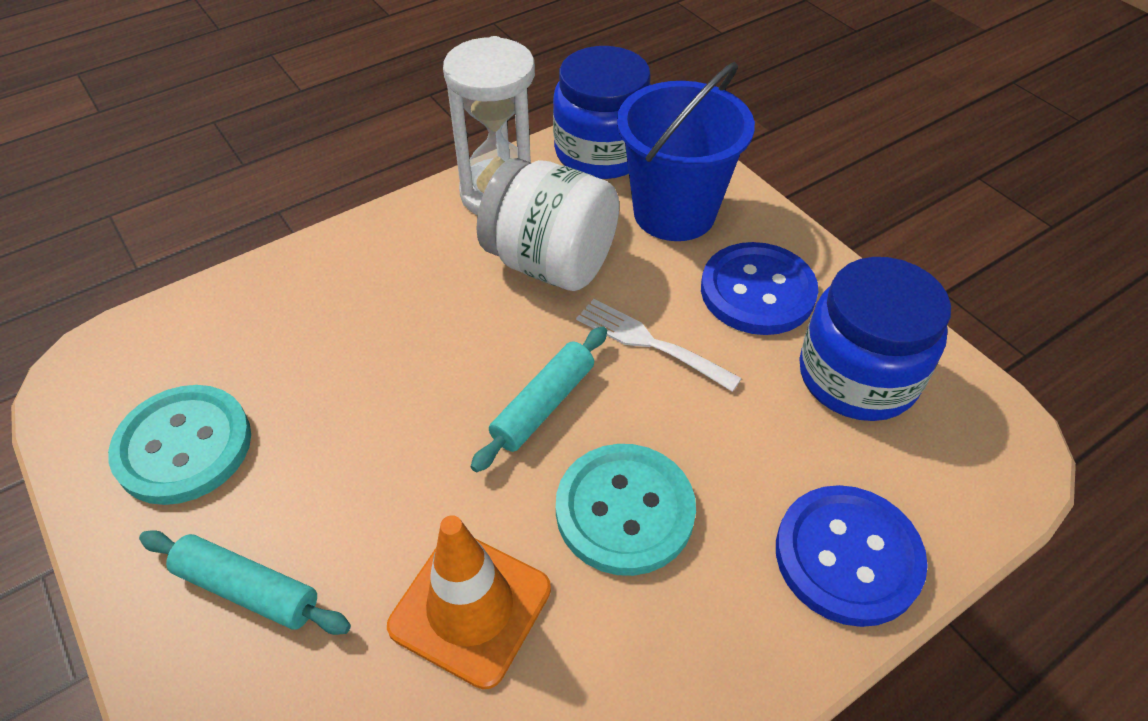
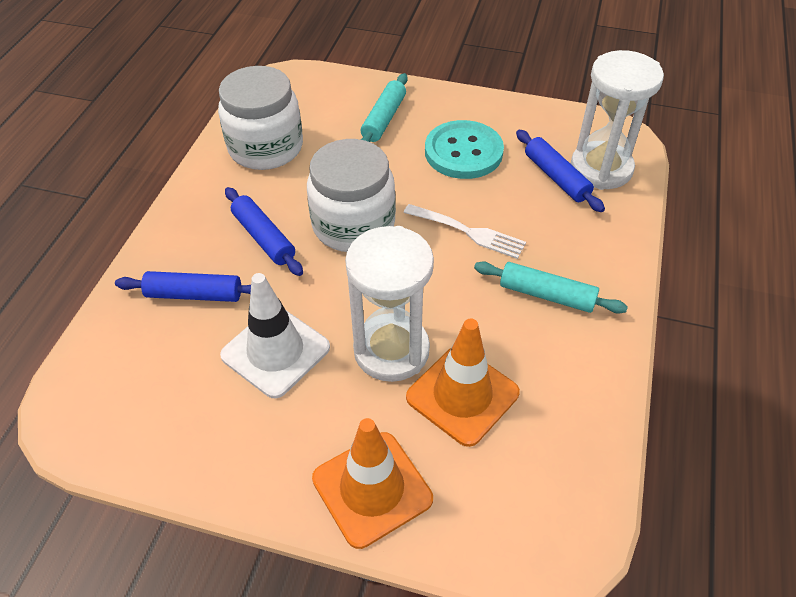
blue bucket: [617,62,755,241] = 1 -> none = 0
blue button: [701,242,818,335] [776,485,928,627] = 2 -> none = 0
blue jar: [553,46,651,179] [799,257,951,421] = 2 -> none = 0
blue rolling pin: none = 0 -> [115,271,251,302] [225,187,303,276] [516,130,605,212] = 3
orange traffic cone: [387,515,551,689] = 1 -> [312,418,433,549] [406,319,520,447] = 2
turquoise button: [108,385,251,505] [556,444,696,576] = 2 -> [425,120,504,179] = 1
white hourglass: [443,36,535,215] = 1 -> [345,226,434,382] [571,50,664,190] = 2
white jar: [476,158,619,291] = 1 -> [218,66,303,170] [307,139,396,252] = 2
white traffic cone: none = 0 -> [220,273,330,398] = 1

